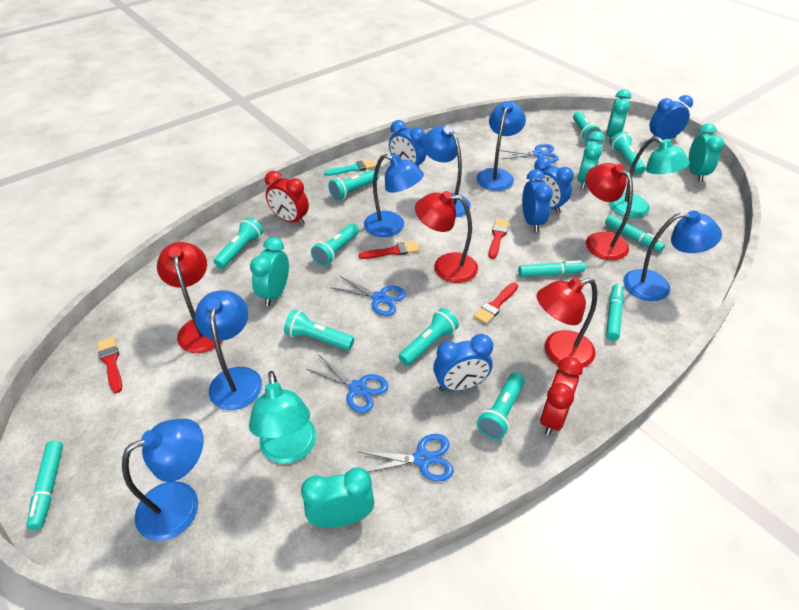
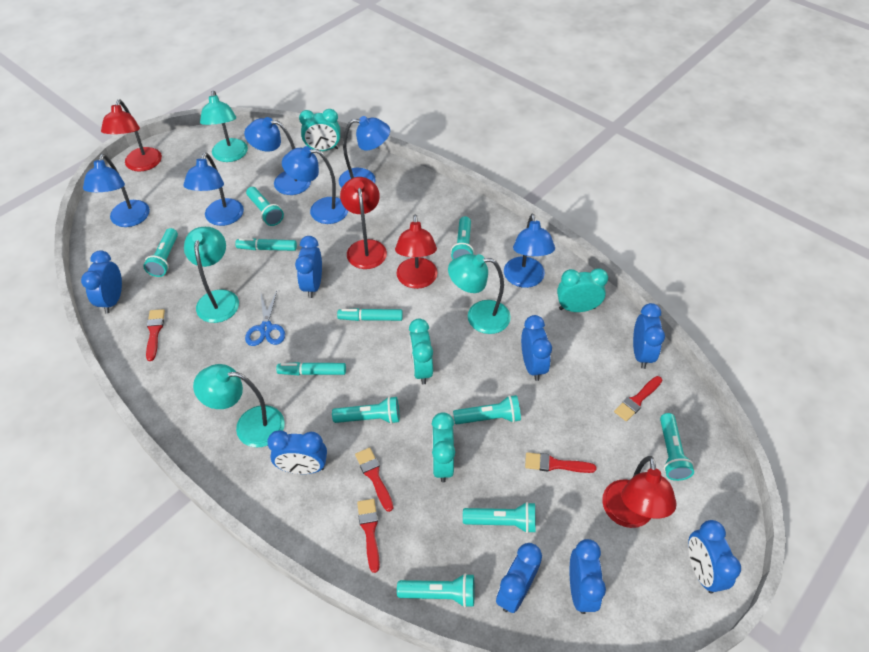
blue clock: [389,120,426,167] [433,334,493,391] [522,169,553,232] [529,157,574,214] [649,95,693,142] = 5 -> [81,250,122,314] [267,430,327,474] [295,236,322,298] [496,543,542,613] [521,315,552,381] [570,539,606,614] [633,303,665,369] [688,520,741,594] = 8
blue scissors: [306,354,388,413] [332,276,406,316] [359,434,454,482] [499,144,559,163] = 4 -> [245,291,285,346] = 1
red brush: [97,337,122,393] [359,241,419,259] [474,283,518,324] [489,219,509,259] = 4 -> [146,309,165,361] [355,448,394,512] [357,499,380,573] [525,452,596,473] [614,376,662,421] = 5
red clock: [265,171,309,225] [540,357,583,435] = 2 -> none = 0
turquoise brush: [324,159,376,176] = 1 -> none = 0
turquoise clock: [250,237,289,306] [301,467,374,527] [578,131,605,189] [606,89,631,143] [689,123,724,182] = 5 -> [299,109,340,151] [409,318,433,385] [432,412,455,483] [557,268,608,312] = 4
turquoise lamp: [249,371,316,464] [609,136,690,218] = 2 -> [184,227,239,323] [193,364,285,447] [200,91,248,162] [448,254,511,334] = 4
turquoise marker: [27,441,63,530] [518,260,586,277] [605,215,665,252] [606,284,624,341] = 4 -> [235,238,297,251] [276,362,346,375] [337,308,403,321] = 3

